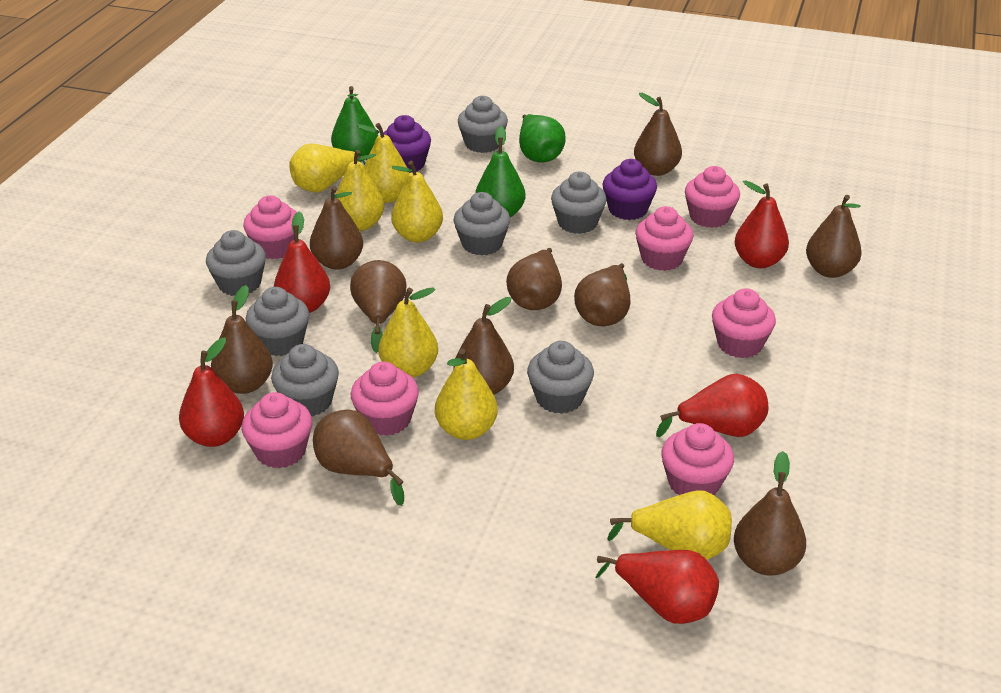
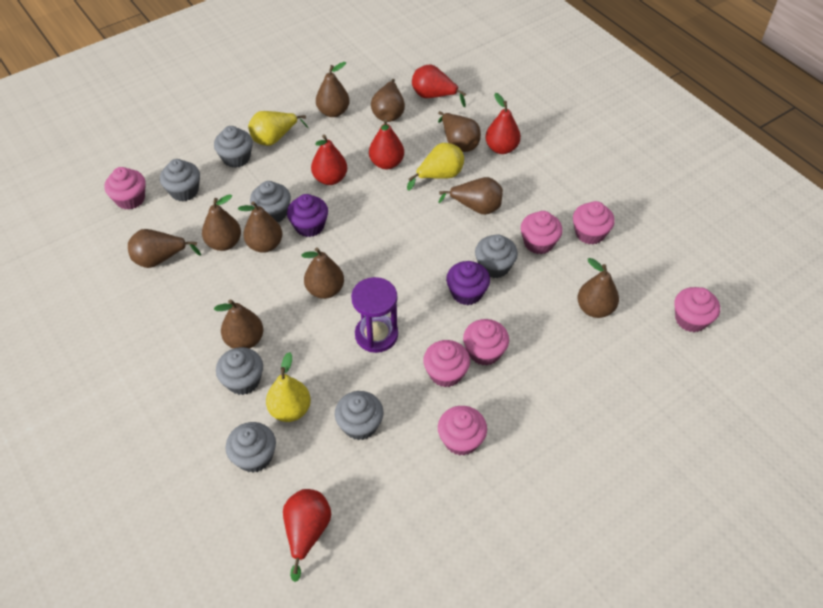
green pear: [331,86,378,162] [475,126,525,217] [519,114,566,163] = 3 -> none = 0
purple hourglass: none = 0 -> [351,277,398,353] = 1
yellow pear: [289,144,367,193] [336,150,384,231] [357,123,410,203] [379,288,438,378] [391,161,443,242] [435,349,498,440] [607,490,732,560] = 7 -> [248,111,308,146] [266,352,311,422] [407,143,464,191] = 3

